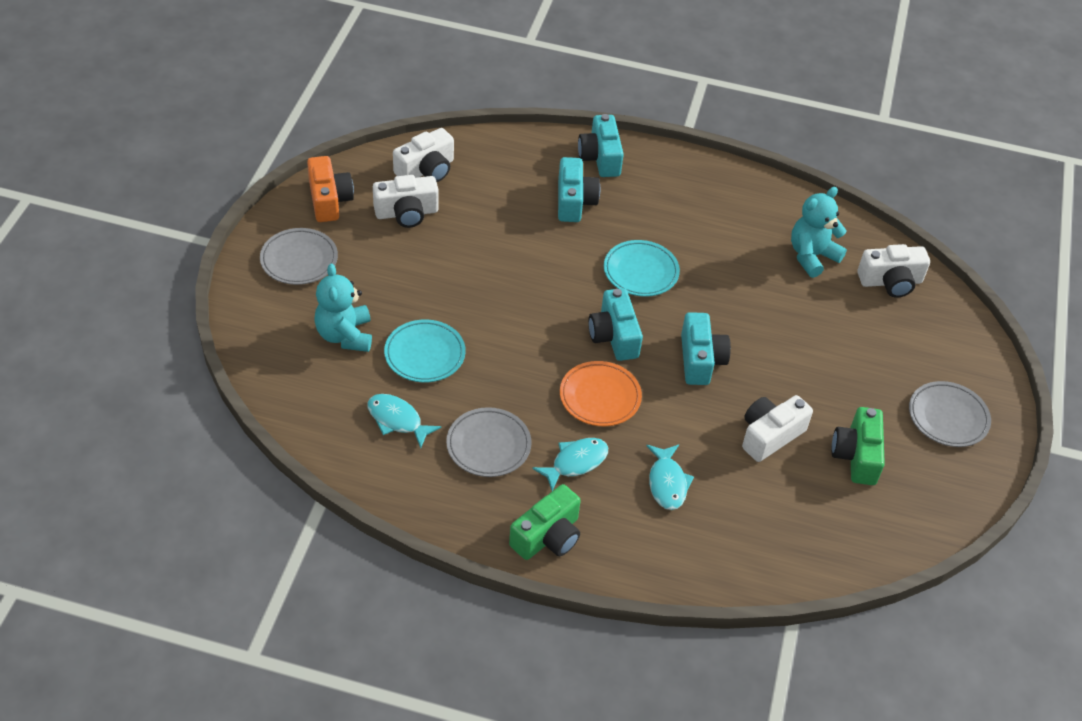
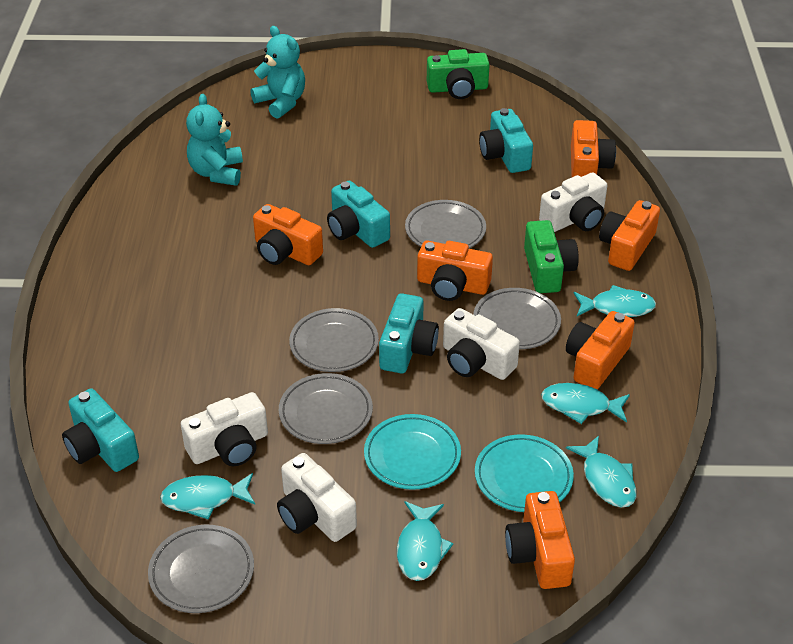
grey plate: [260,228,338,285] [446,407,531,477] [909,381,991,447] = 3 -> [148,525,254,613] [279,373,373,444] [289,308,379,372] [405,200,486,248] [473,288,561,349] = 5
orange camera: [307,156,354,222] = 1 -> [253,204,323,265] [417,241,493,301] [505,491,575,589] [566,311,635,389] [571,120,616,177] [599,200,660,271] = 6
orange plate: [560,361,642,426] = 1 -> none = 0
turquoise fish: [367,394,441,448] [532,438,608,491] [646,444,694,510] = 3 -> [160,473,255,519] [397,501,453,581] [541,383,630,424] [566,436,637,508] [573,285,656,317] = 5

